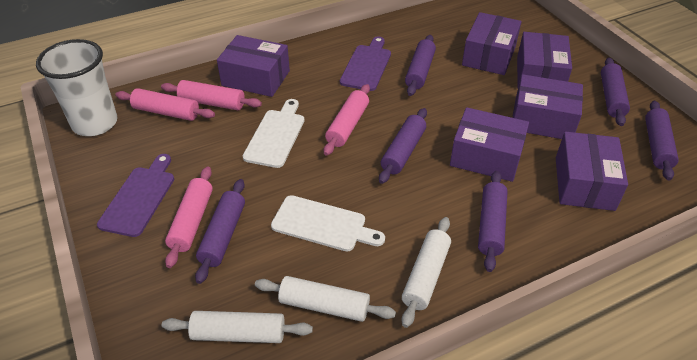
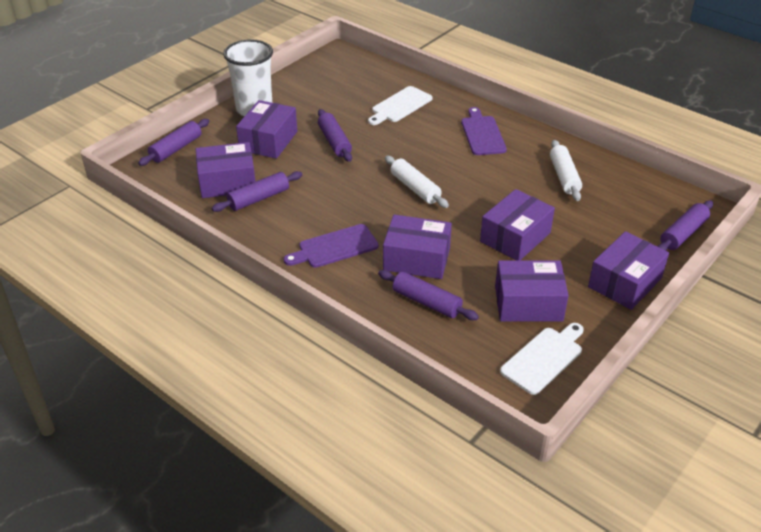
pink rolling pin: [115,88,215,121] [161,80,262,110] [165,167,213,268] [324,84,370,156] = 4 -> none = 0
purple rolling pin: [195,179,245,284] [379,108,427,184] [405,35,436,96] [478,171,508,272] [601,57,630,126] [645,101,679,181] = 6 -> [138,119,210,166] [212,171,303,212] [318,109,352,162] [378,270,479,320] [657,200,713,251] = 5
white rolling pin: [162,311,313,343] [255,276,396,322] [401,217,451,328] = 3 -> [385,156,449,208] [550,140,582,201] = 2

